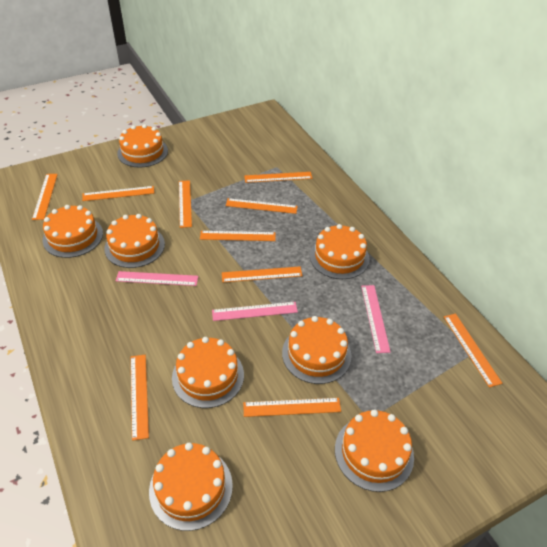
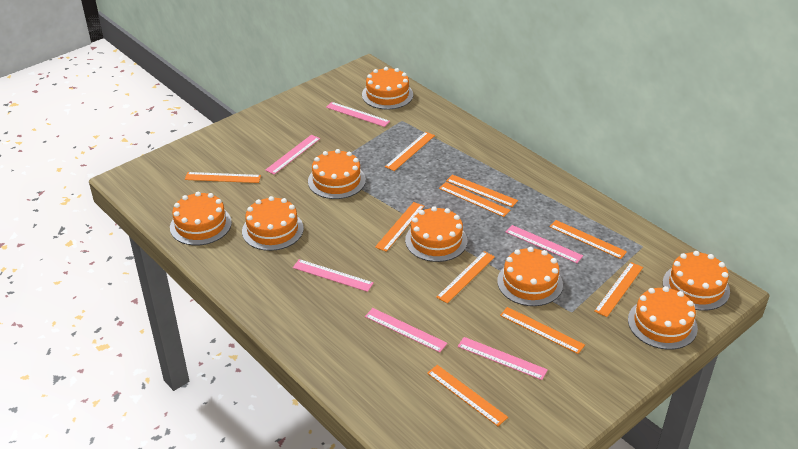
pink ruler: [116,271,198,286] [212,302,298,321] [361,285,391,353] = 3 -> [265,135,320,174] [293,259,374,292] [326,102,390,127] [365,308,448,352] [458,337,548,380] [506,225,583,263] = 6

